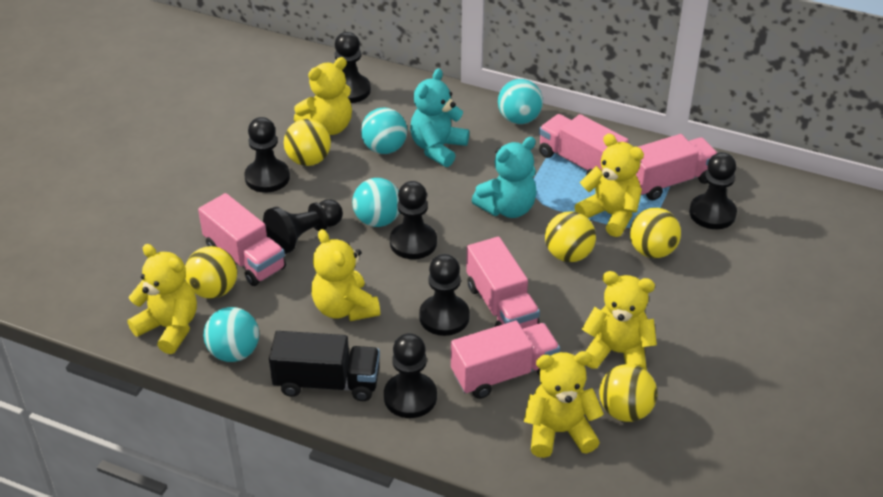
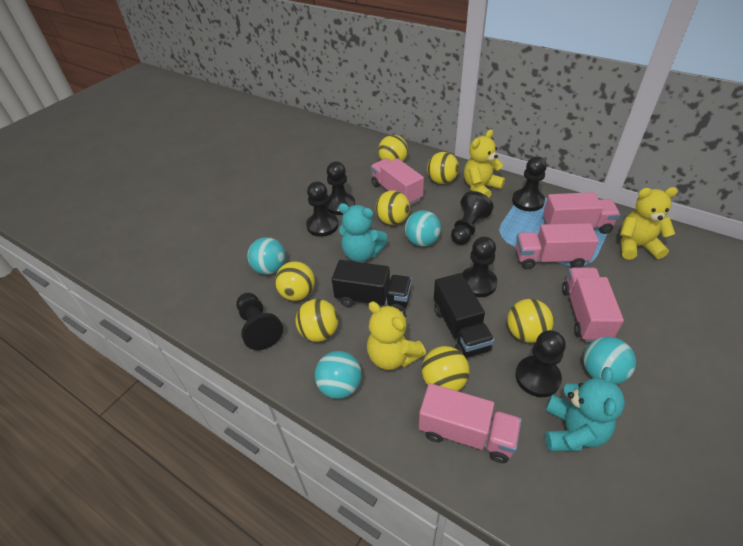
black truck: [269,331,380,401] = 1 -> [332,260,412,310] [434,273,494,358] = 2
yellow ball: [185,246,238,299] [284,119,331,166] [545,211,596,262] [599,364,657,422] [630,208,681,258] = 5 -> [275,261,315,301] [296,299,338,342] [376,190,410,225] [378,135,408,162] [422,346,469,391] [427,152,459,184] [507,299,553,343] = 7
yellow teddy bear: [128,244,197,354] [294,57,352,135] [312,229,380,321] [524,351,604,458] [575,134,644,237] [582,271,657,371] = 6 -> [367,301,426,370] [464,130,505,198] [620,187,678,260] = 3

